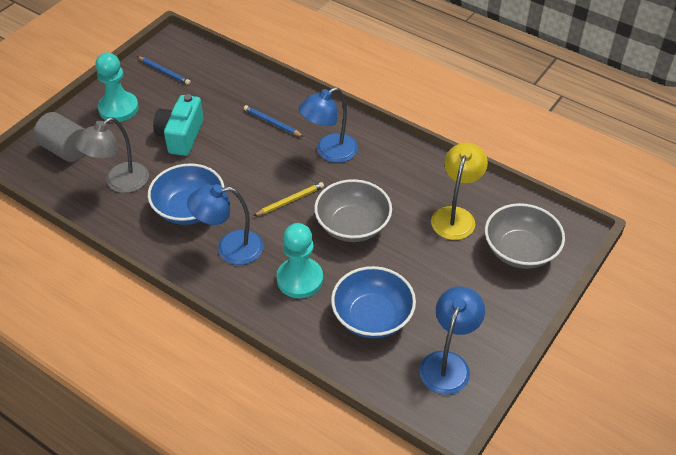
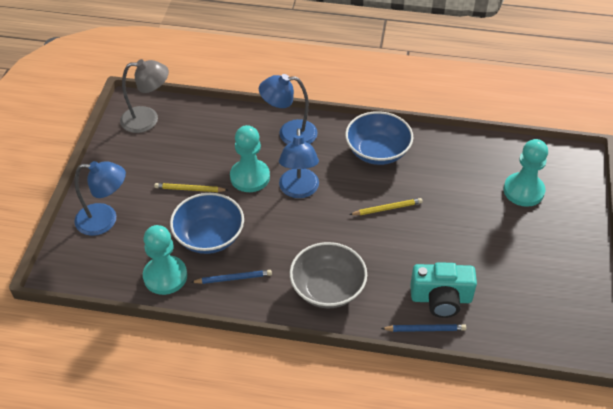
grey bowl: [314,179,392,242] [485,203,565,269] = 2 -> [290,242,367,308] = 1
grey cylinder: [33,112,85,162] = 1 -> none = 0
turquoise pawn: [95,52,139,122] [276,223,323,298] = 2 -> [143,225,187,295] [230,125,270,192] [504,139,548,207] = 3
yellow lamp: [431,143,488,240] = 1 -> none = 0
yellow pencil: [254,182,324,216] = 1 -> [154,183,228,192] [349,198,423,215] = 2

